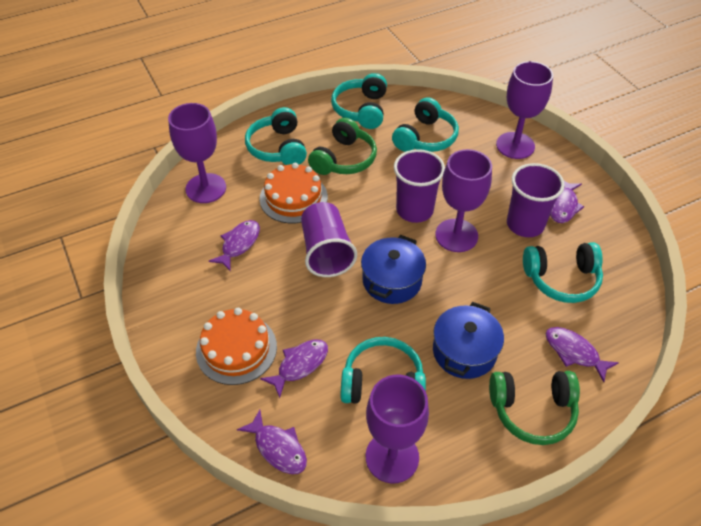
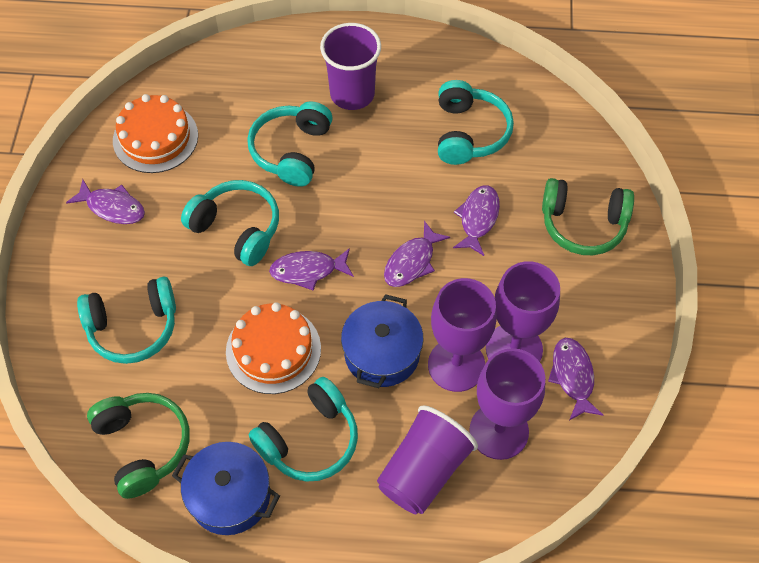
purple cup: [301,202,357,277] [394,149,445,223] [507,163,565,237] = 3 -> [320,23,381,110] [377,405,478,514] = 2
purple goblet: [168,103,226,203] [366,375,429,483] [435,149,492,252] [496,61,553,159] = 4 -> [428,278,497,392] [469,348,545,460] [486,261,560,362] = 3

